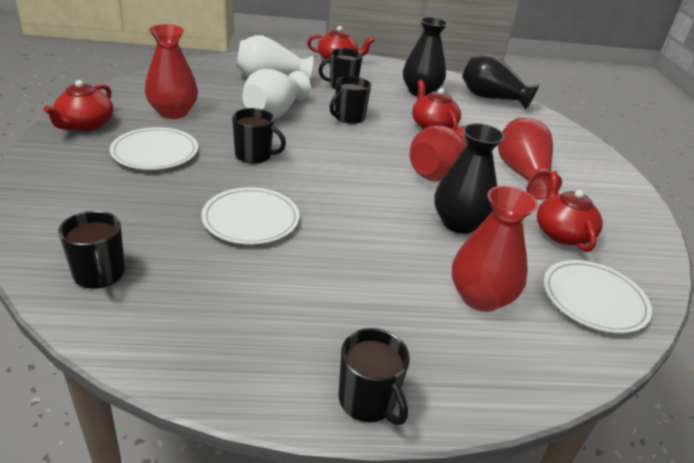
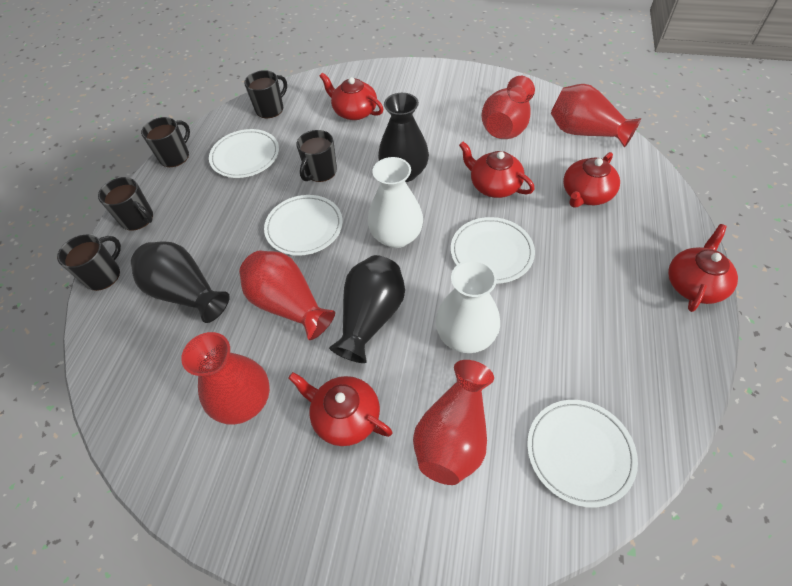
red teapot: [43,80,113,131] [307,26,375,63] [412,80,461,130] [537,171,603,252] = 4 -> [288,372,393,446] [319,73,384,120] [459,141,535,198] [563,152,620,208] [668,224,738,312] = 5
red vase: [145,24,198,119] [410,125,467,182] [452,186,538,312] [498,118,562,199] = 4 -> [181,332,270,425] [239,251,335,340] [413,360,494,485] [481,76,535,139] [551,84,641,148] = 5
white plate: [110,127,198,170] [201,187,299,245] [544,260,652,334] = 3 -> [209,129,279,178] [264,195,343,256] [451,217,535,284] [527,400,638,508] = 4

